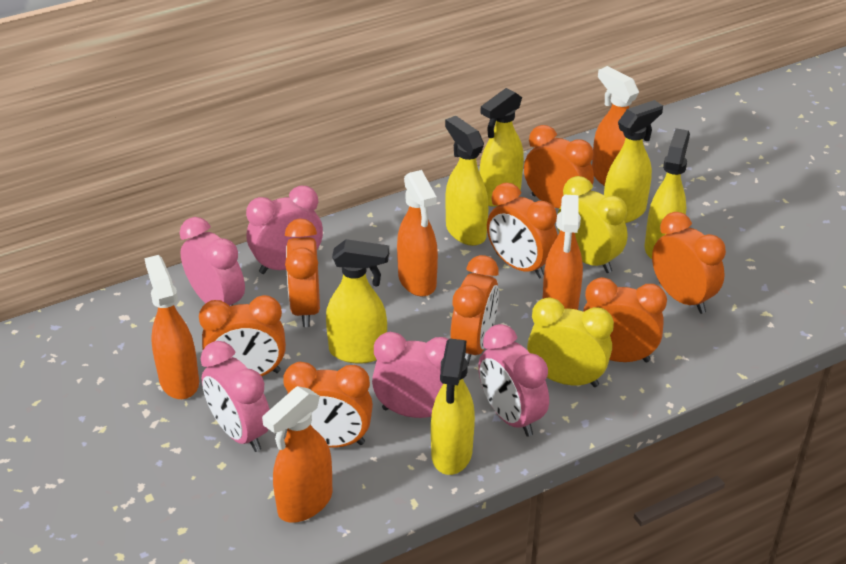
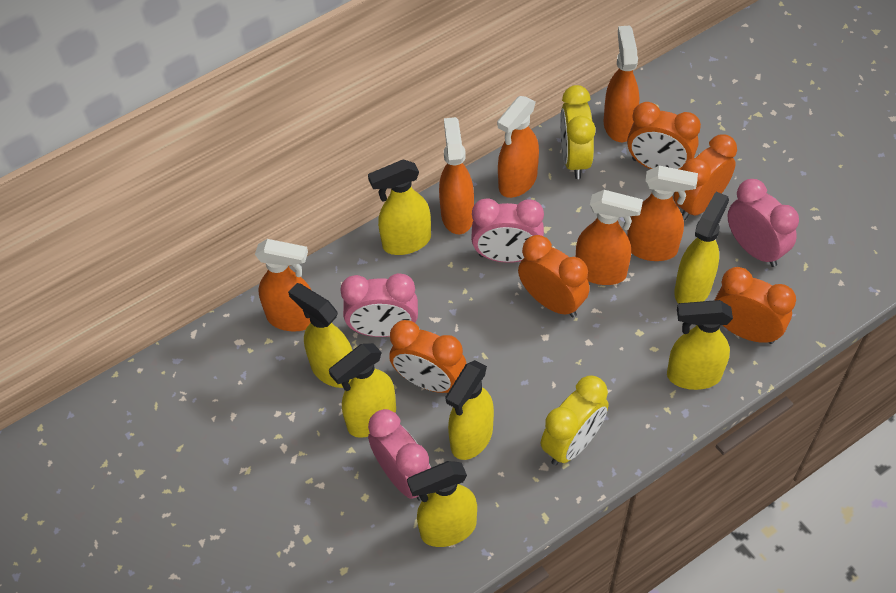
orange clock: [199,295,286,376] [283,362,373,448] [285,219,320,327] [450,255,499,365] [487,183,558,278] [524,125,594,208] [583,277,667,362] [652,212,726,314] = 8 -> [389,320,467,393] [518,235,590,317] [627,102,701,170] [674,134,737,220] [715,267,796,344] = 5
orange spray bottle: [144,255,199,399] [262,386,333,523] [397,170,438,297] [543,195,583,310] [592,66,639,186] = 5 -> [255,239,311,332] [439,117,474,234] [497,96,539,198] [576,190,643,285] [604,26,639,142] [627,166,698,261] = 6
pink clock: [180,217,245,306] [201,341,270,452] [246,186,323,274] [372,332,448,418] [478,324,549,437] = 5 -> [340,273,418,337] [368,409,431,501] [471,198,544,263] [727,179,799,267] = 4
yellow spray bottle: [326,239,389,364] [431,339,475,475] [445,116,488,246] [479,88,524,207] [604,100,663,223] [645,128,690,259] = 6 -> [288,283,352,388] [329,343,396,438] [368,160,431,255] [407,461,477,547] [445,360,494,460] [667,300,733,390] [674,192,729,304] = 7

